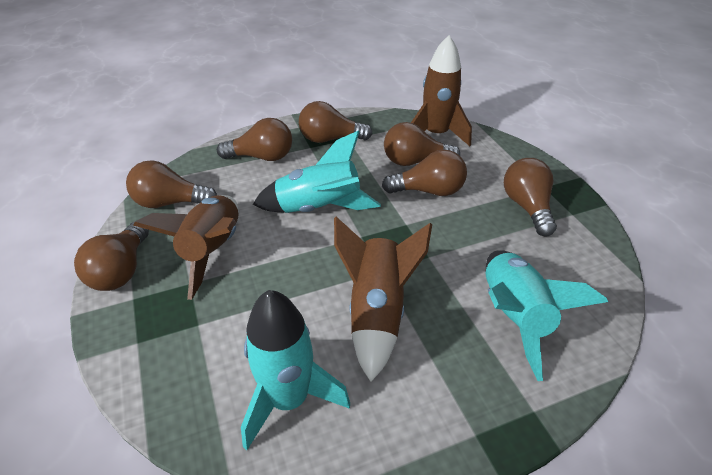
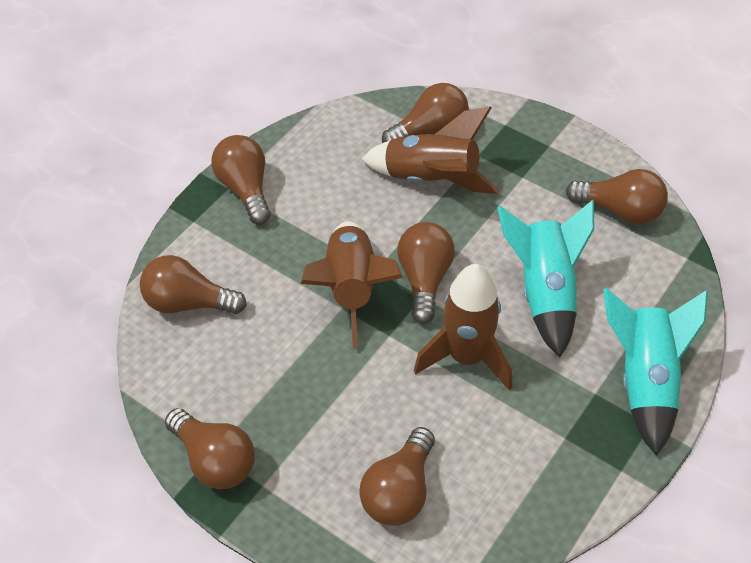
turquoise rocket: [241,290,350,450] [253,131,381,213] [486,250,608,381] = 3 -> [497,200,594,357] [603,288,708,456] = 2

